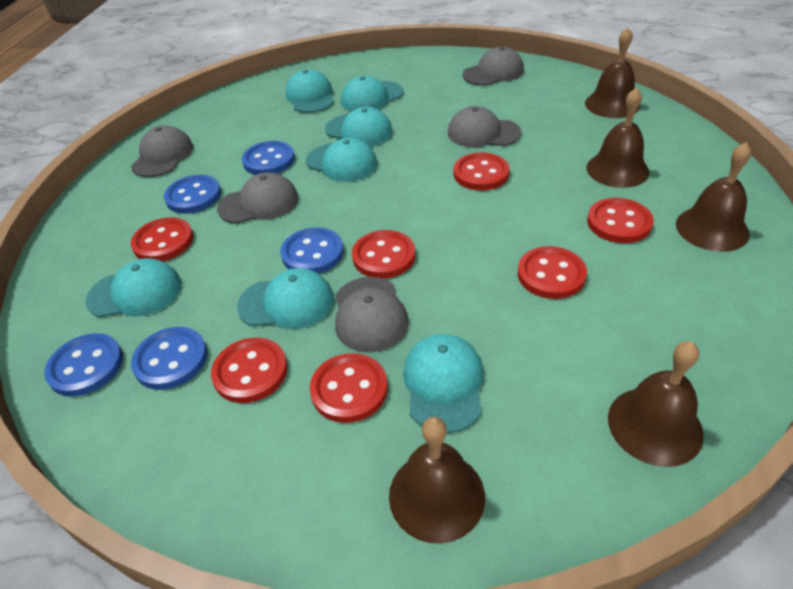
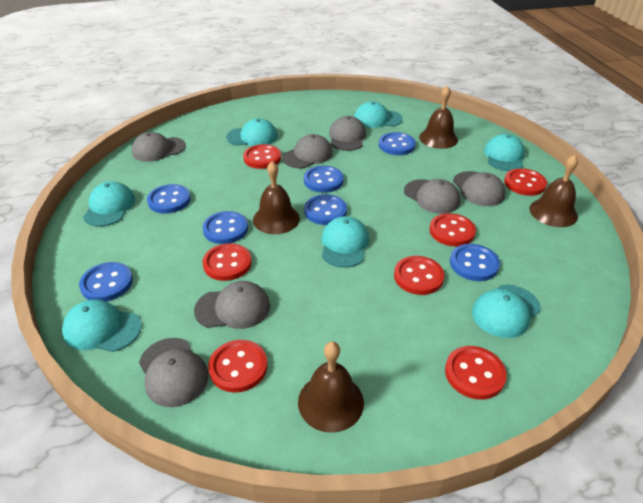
blue button: [44,333,123,397] [131,327,208,390] [164,175,221,214] [242,141,295,175] [280,227,344,274] = 5 -> [79,262,133,301] [147,184,191,214] [202,211,248,244] [304,166,344,193] [304,194,347,225] [379,132,416,155] [450,244,500,281] = 7
brown bell: [389,417,485,544] [585,28,640,118] [587,87,649,188] [608,341,704,467] [676,142,751,252] = 5 -> [253,161,300,234] [298,341,364,433] [419,86,458,149] [529,155,578,227] = 4
grey cap: [131,125,193,177] [217,172,298,224] [335,277,409,353] [448,106,521,147] [462,47,524,86] = 5 -> [132,132,186,162] [139,338,209,407] [194,281,270,329] [282,134,333,168] [329,116,366,151] [404,179,461,214] [453,171,505,206] = 7

